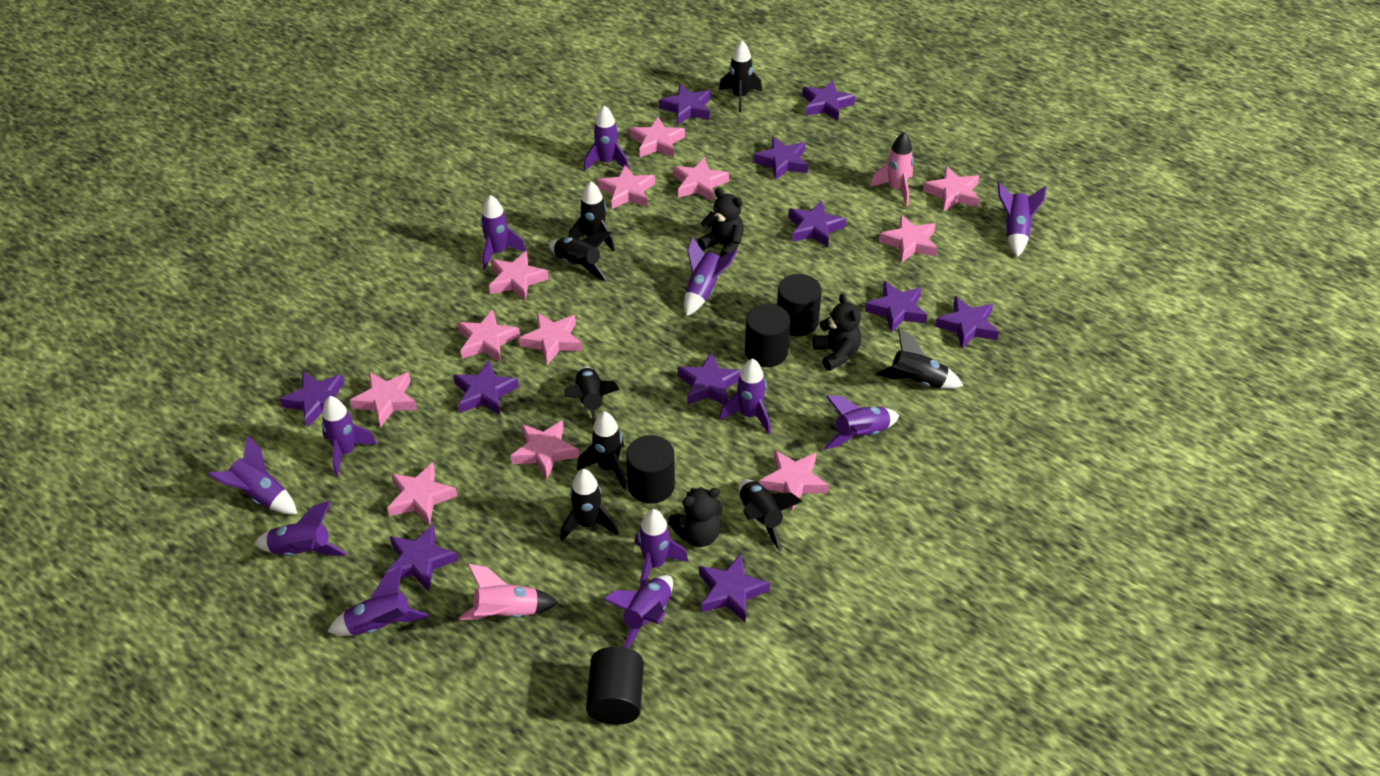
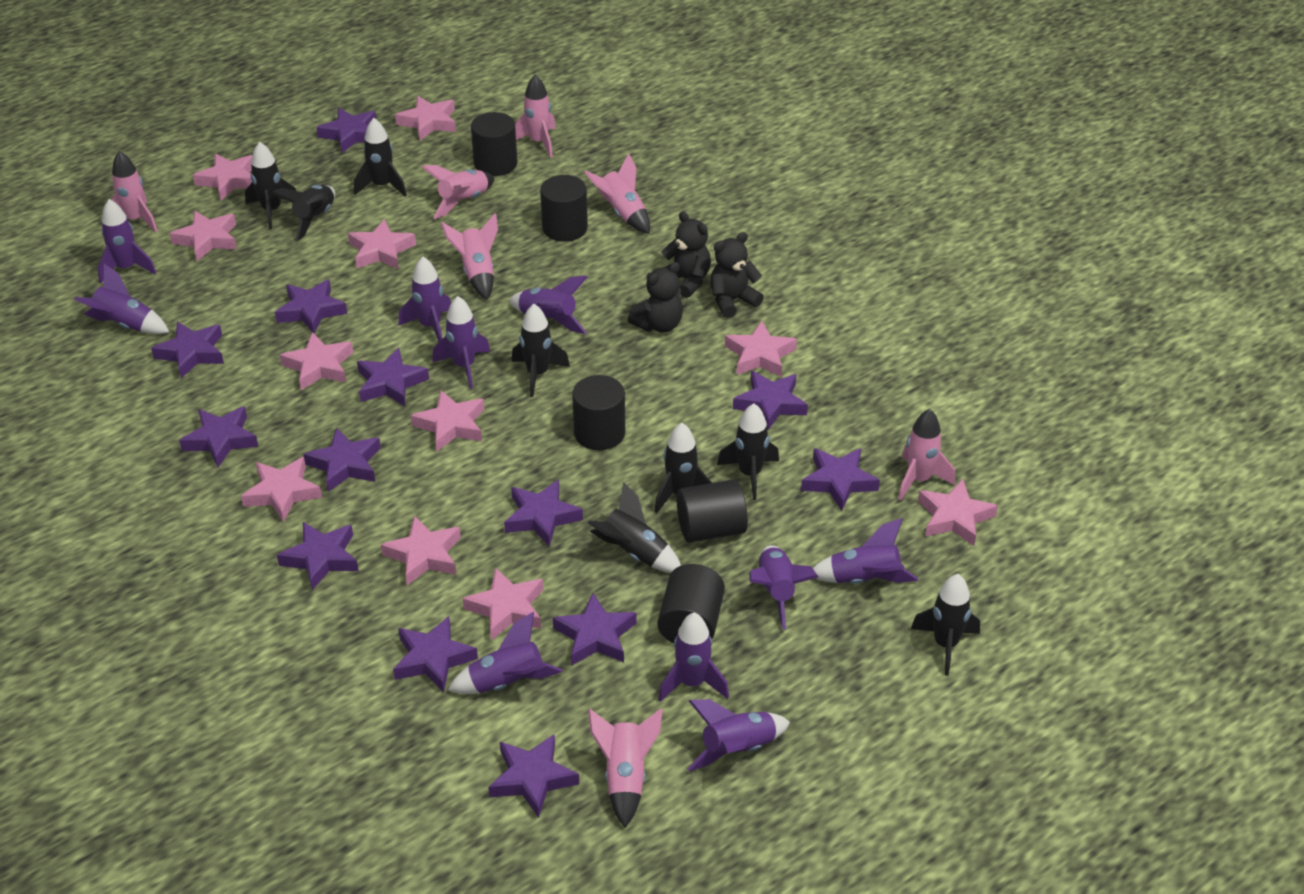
black cylinder: [586,647,644,725] [626,435,675,504] [745,304,790,367] [777,274,822,336] = 4 -> [471,112,517,176] [540,175,588,242] [572,375,625,450] [658,564,725,644] [677,479,748,543] = 5
pink rocket: [459,564,558,620] [870,132,914,206] = 2 -> [112,151,158,232] [422,165,494,219] [441,213,498,300] [515,75,556,158] [584,153,650,234] [588,709,663,828] [898,409,955,501] = 7
pink star: [350,372,417,427] [387,462,457,525] [457,310,520,362] [489,251,549,301] [510,420,579,479] [519,313,582,365] [598,165,655,209] [630,117,685,158] [673,157,729,202] [759,450,829,511] [879,215,938,263] [923,166,979,211] = 12 -> [170,211,237,261] [193,153,253,200] [241,457,322,522] [280,332,353,390] [348,219,416,269] [381,516,461,585] [395,96,456,140] [411,390,485,451] [463,567,543,641] [725,321,797,377] [918,479,998,546] = 11
purple rocket: [208,435,297,514] [254,501,347,556] [322,396,377,477] [327,566,429,636] [480,195,526,270] [584,105,629,171] [603,575,673,648] [635,509,688,588] [684,236,738,316] [720,358,771,434] [824,396,899,450] [998,182,1047,257] = 12 -> [74,264,169,334] [98,199,156,284] [398,257,451,342] [432,296,490,389] [448,612,562,694] [509,276,587,334] [658,613,729,702] [688,699,790,771] [749,545,818,630] [813,518,918,584] = 10
purple star: [280,372,344,428] [385,525,458,591] [453,360,519,415] [659,84,711,125] [678,352,741,405] [699,554,770,622] [753,136,808,180] [788,200,846,248] [802,80,855,121] [865,281,927,333] [935,296,999,349] = 11 -> [151,322,224,378] [179,406,259,467] [275,279,347,334] [277,522,359,590] [303,428,381,492] [316,108,376,153] [357,348,429,406] [393,616,478,692] [488,734,579,818] [504,480,583,547] [553,593,637,666] [733,371,808,430] [801,448,880,511] = 13

